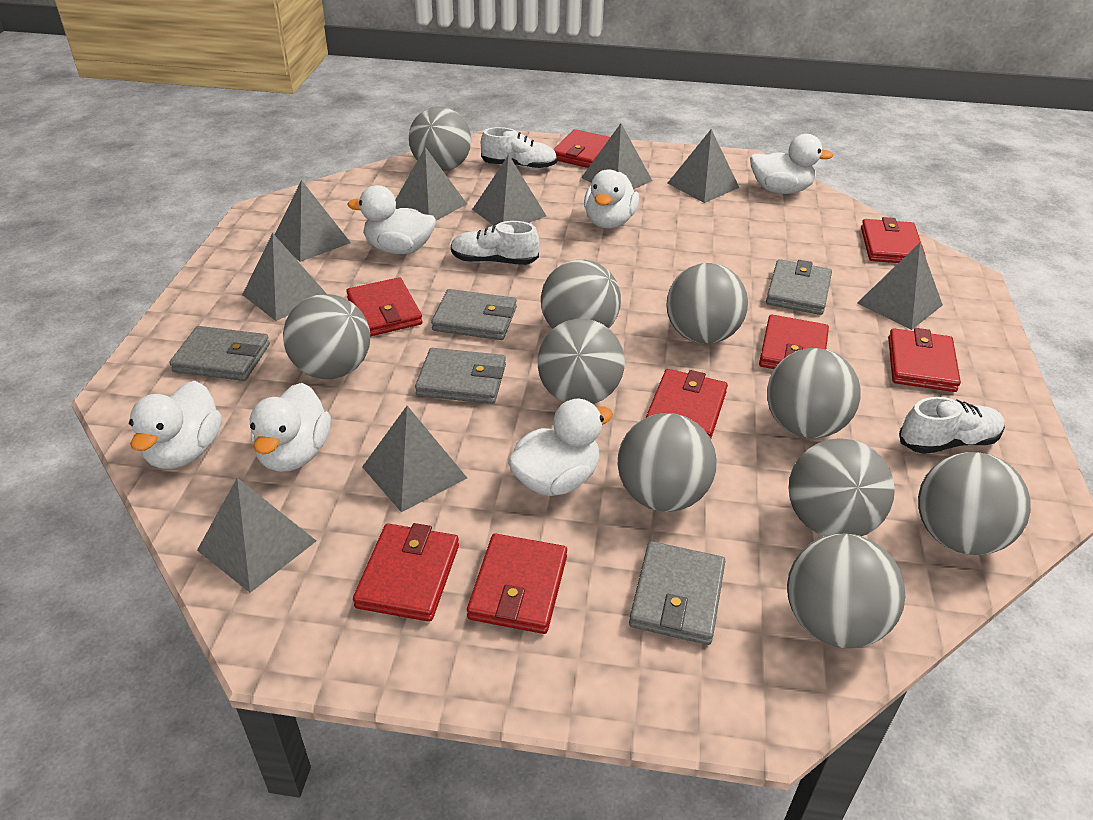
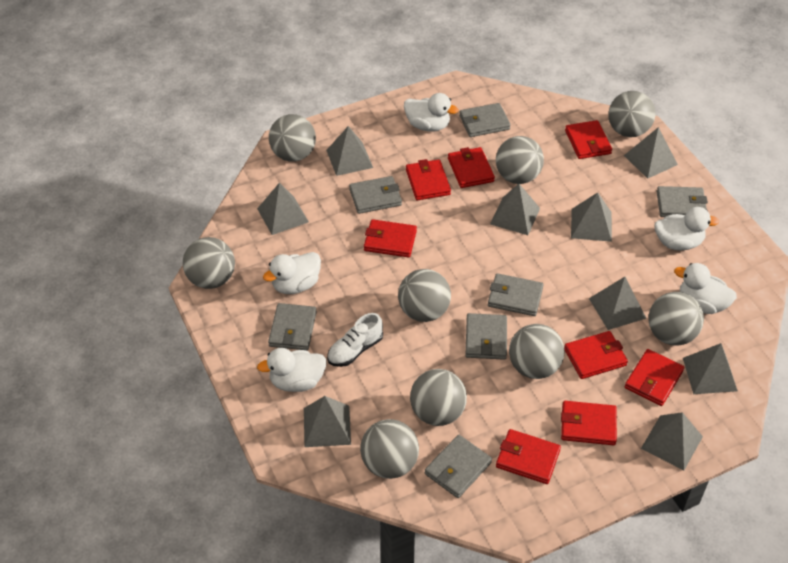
grey ball: [283,294,370,379] [409,107,471,171] [538,319,625,404] [541,260,621,329] [618,413,717,512] [666,263,748,344] [767,348,861,438] [787,533,905,648] [788,438,895,536] [918,452,1031,555] = 10 -> [183,237,235,289] [269,114,316,161] [360,419,419,479] [398,269,451,322] [410,369,467,426] [496,136,544,184] [509,324,565,379] [608,91,655,137] [648,292,704,346] = 9
grey wallet: [169,326,270,381] [415,348,506,404] [431,289,517,340] [629,541,725,645] [766,259,832,315] = 5 -> [268,303,317,350] [349,176,402,214] [425,435,492,498] [459,103,511,137] [466,313,507,360] [488,273,544,316] [657,186,708,217] = 7
white duck: [129,381,222,469] [250,383,331,472] [348,185,436,254] [508,399,613,496] [584,169,639,228] [750,134,833,194] = 6 -> [257,348,327,392] [263,252,321,294] [404,93,459,132] [654,207,719,250] [674,263,737,314] = 5
white shoe: [451,221,539,265] [481,127,557,169] [899,397,1005,454] = 3 -> [327,313,383,367] = 1

